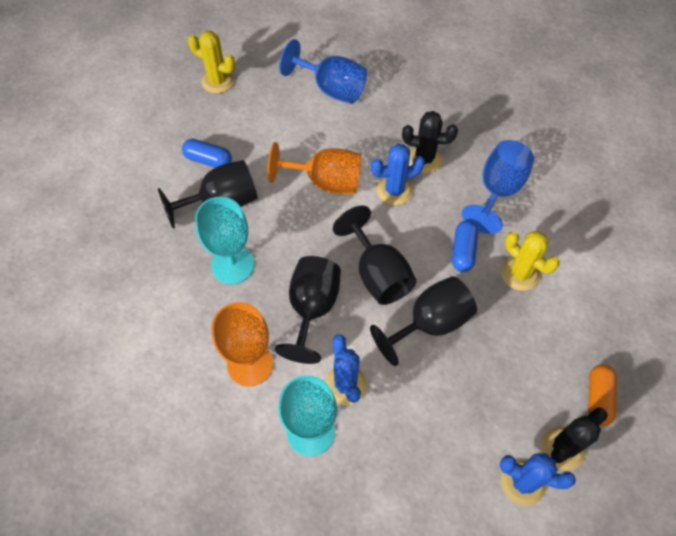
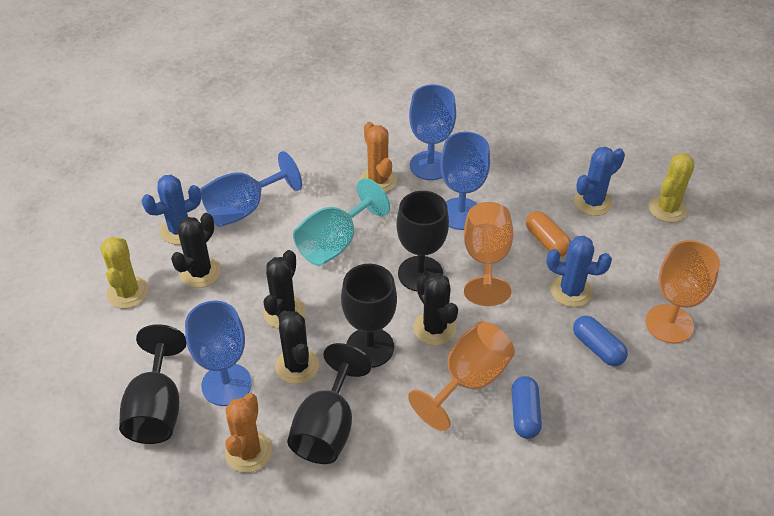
black cactus: [402,111,458,173] [541,407,608,470] = 2 -> [171,213,221,288] [263,250,305,328] [275,310,319,384] [413,273,458,346] = 4
blue goblet: [279,39,367,104] [462,140,534,234] = 2 -> [185,301,252,406] [200,151,302,227] [409,85,456,180] [440,132,490,230] = 4
orange cactus: none = 0 -> [225,393,272,473] [360,122,397,192] = 2
orange goblet: [212,302,273,386] [267,142,361,194] = 2 -> [408,321,515,431] [464,202,513,306] [646,240,720,344] = 3
turquoise goblet: [195,197,254,284] [278,375,337,456] = 2 -> [293,178,390,266] = 1

